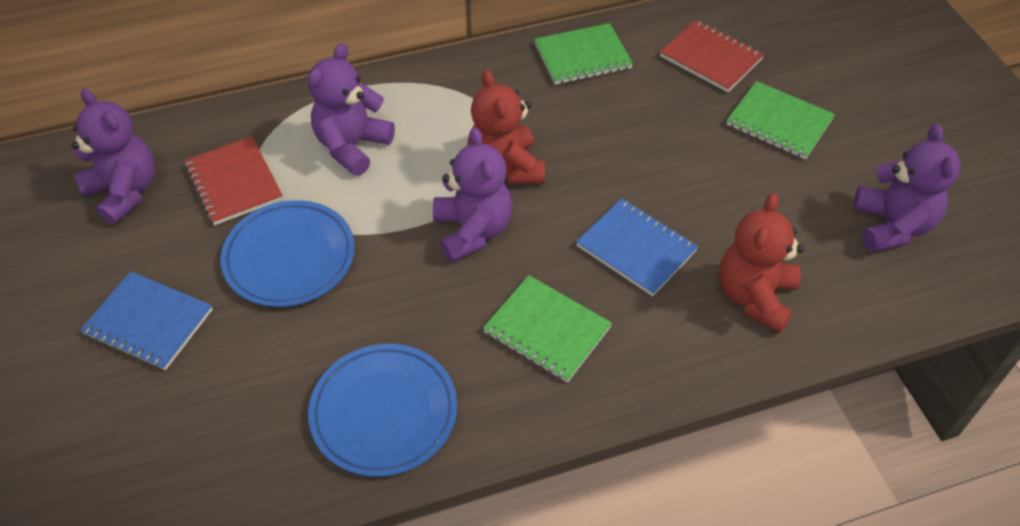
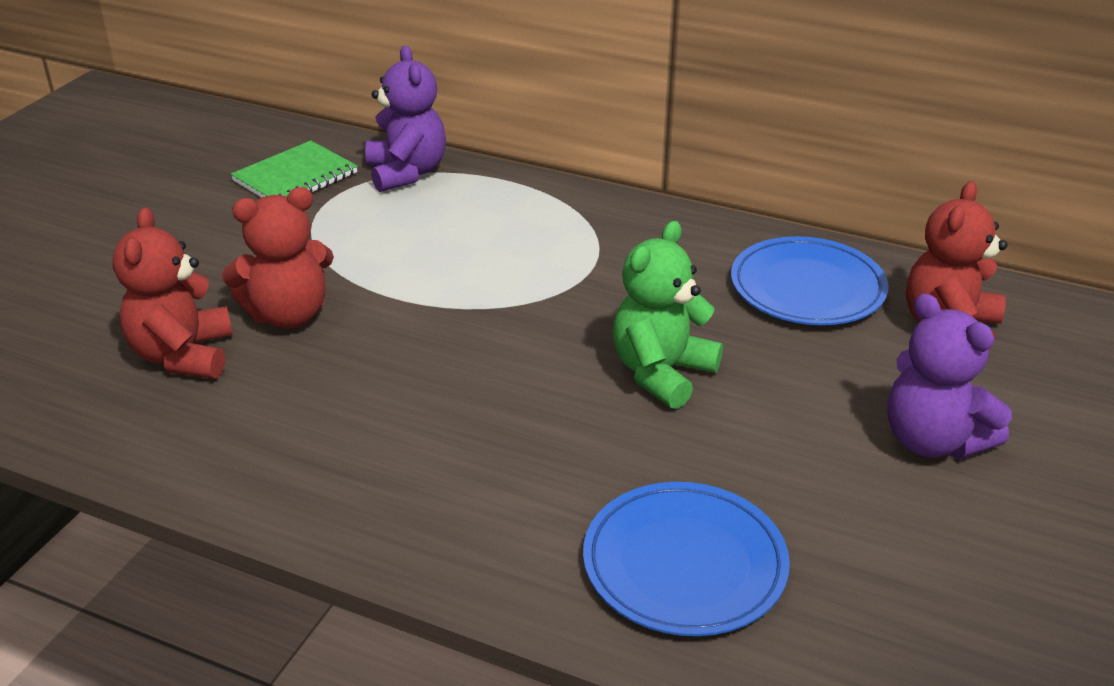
blue notebook: [80,271,213,370] [576,198,698,296] = 2 -> none = 0
green notebook: [483,275,612,383] [534,23,633,85] [727,81,835,160] = 3 -> [231,141,358,198] = 1
green teddy bear: none = 0 -> [613,221,723,409] = 1
purple teddy bear: [71,89,155,224] [308,43,395,176] [433,127,512,262] [853,124,961,252] = 4 -> [365,46,446,192] [887,293,1012,459] = 2
red notebook: [185,136,283,225] [660,20,764,92] = 2 -> none = 0
red teddy bear: [467,70,545,185] [719,193,804,333] = 2 -> [112,207,233,379] [222,187,334,329] [906,181,1007,351] = 3

